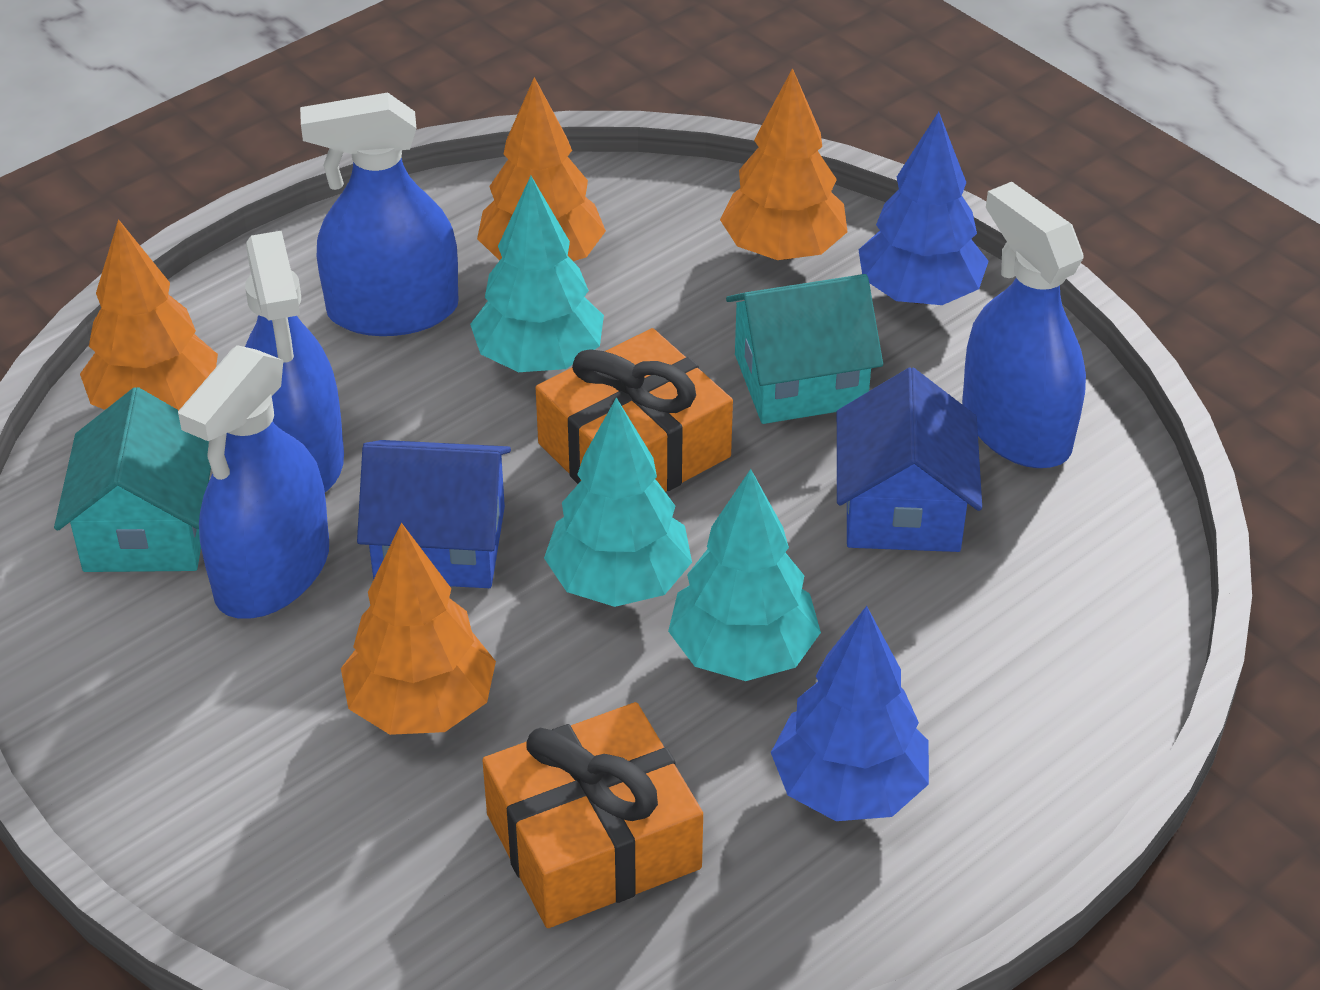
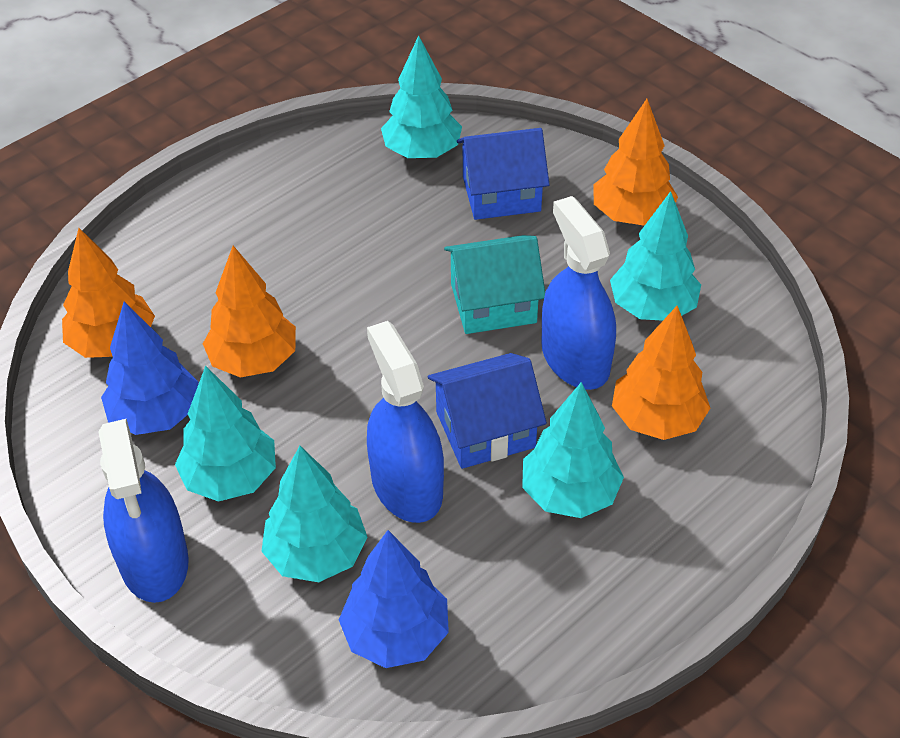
blue spray bottle: [178,345,329,619] [245,230,344,492] [300,93,458,336] [962,182,1086,468] = 4 -> [99,419,189,603] [367,321,444,523] [541,196,616,390] = 3
orange gift: [482,702,703,928] [536,328,733,492] = 2 -> none = 0
turquoise house: [54,387,211,572] [726,274,883,424] = 2 -> [444,235,545,334] = 1
turquoise tree: [470,176,604,372] [544,398,692,607] [668,469,821,681] = 3 -> [175,366,276,502] [261,446,367,582] [381,35,462,158] [522,382,624,518] [610,191,701,321] = 5

